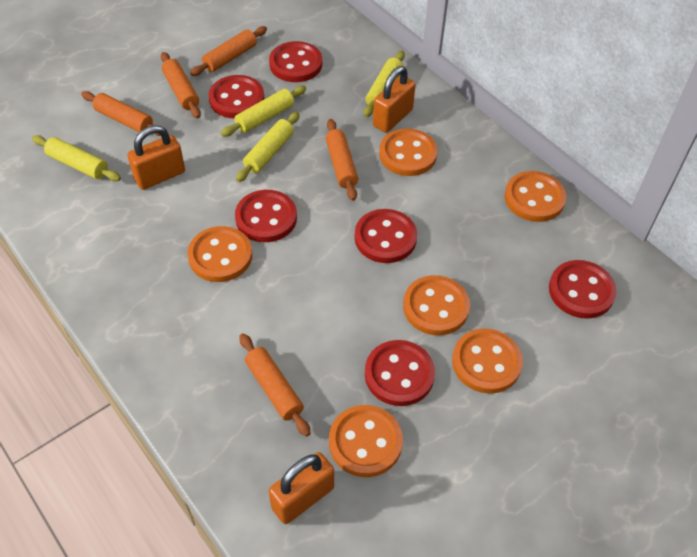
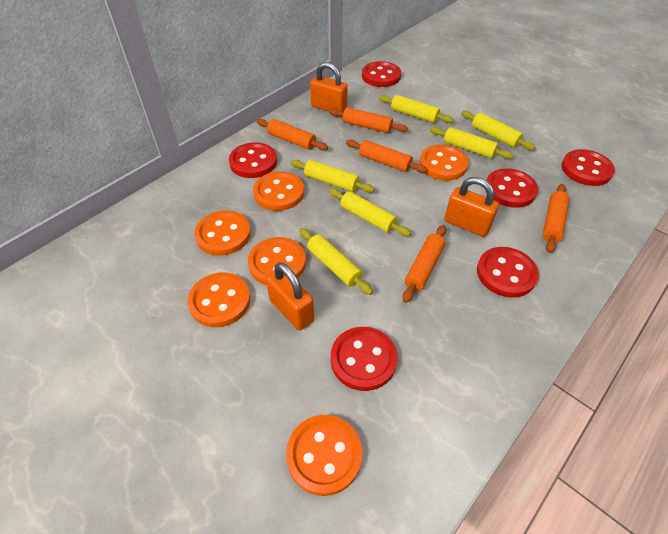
yellow rolling pin: [32,135,121,181] [221,86,306,137] [236,112,300,182] [364,51,405,117] = 4 -> [291,160,375,193] [299,228,373,295] [329,188,411,237] [379,95,454,123] [430,127,514,159] [461,111,536,150] = 6

